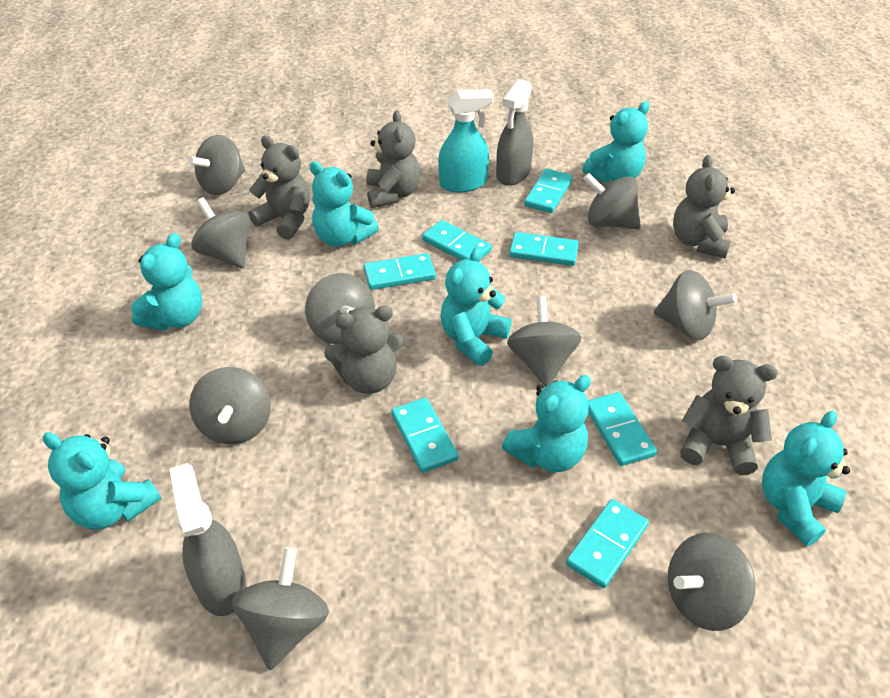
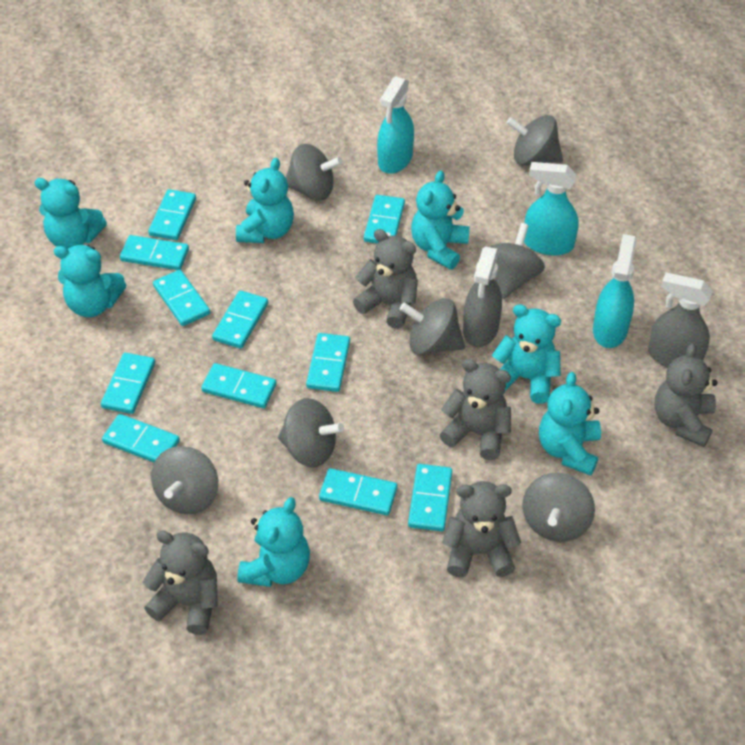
grey spinning top: [187,135,245,195] [189,367,271,444] [191,197,250,268] [232,547,329,670] [305,273,375,344] [507,296,582,387] [583,173,641,229] [654,270,737,340] [668,533,756,631] = 9 -> [151,446,218,514] [278,398,344,467] [285,144,343,200] [400,298,465,356] [490,223,545,299] [507,115,563,166] [522,473,595,542] = 7
turquoise domino: [364,253,436,290] [391,398,459,473] [422,220,492,260] [509,232,579,266] [524,169,573,213] [566,499,649,588] [588,392,657,466] = 7 -> [101,353,155,414] [102,414,180,462] [120,235,189,270] [148,189,196,240] [153,270,210,326] [201,363,276,408] [212,290,268,349] [306,333,350,392] [319,468,397,515] [364,195,405,244] [408,464,452,531] = 11
turquoise spray bottle: [438,89,494,193] = 1 -> [377,76,414,174] [524,162,578,256] [593,234,637,348] = 3

